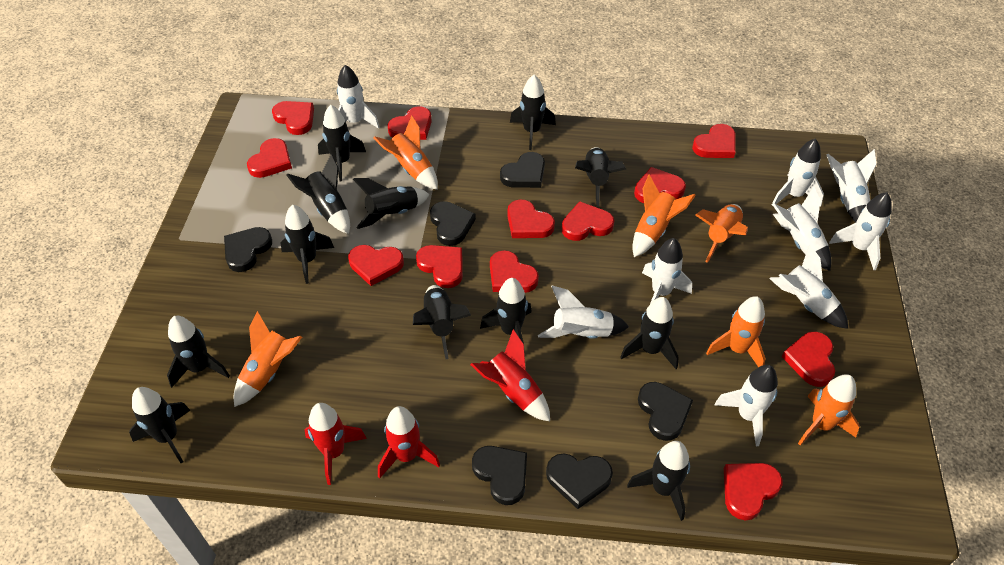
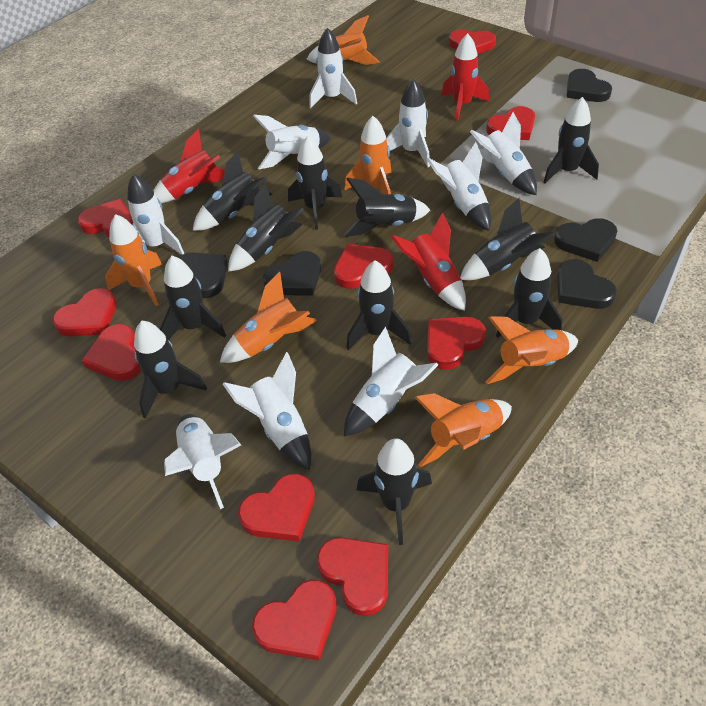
black heart: [224,227,272,272] [430,201,476,246] [472,446,527,505] [500,152,545,188] [546,454,613,509] [638,382,693,441] = 6 -> [178,252,228,298] [263,251,321,296] [554,218,617,262] [557,259,617,309] [567,69,612,102] = 5
black rocket: [129,387,190,463] [167,316,230,388] [281,205,334,284] [286,154,350,234] [318,105,366,181] [353,178,430,229] [413,285,471,359] [480,278,532,344] [510,75,556,150] [575,147,626,207] [620,297,679,369] [627,441,690,521] = 12 -> [134,321,207,418] [160,256,226,340] [193,151,272,231] [228,183,304,272] [288,136,342,230] [344,177,430,237] [346,260,412,351] [357,438,432,545] [460,198,555,280] [496,248,562,338] [543,97,599,183] = 11
red heart: [247,138,292,178] [272,101,314,135] [348,245,404,286] [387,106,432,140] [416,245,463,288] [490,250,539,293] [507,200,555,238] [562,201,614,241] [634,167,686,203] [692,124,736,158] [724,463,783,520] [782,332,835,387] = 12 -> [53,288,117,337] [78,199,133,237] [81,324,141,381] [238,474,315,542] [252,580,337,661] [317,537,388,616] [334,244,393,289] [427,317,486,370] [449,29,496,54] [486,106,535,140] = 10

